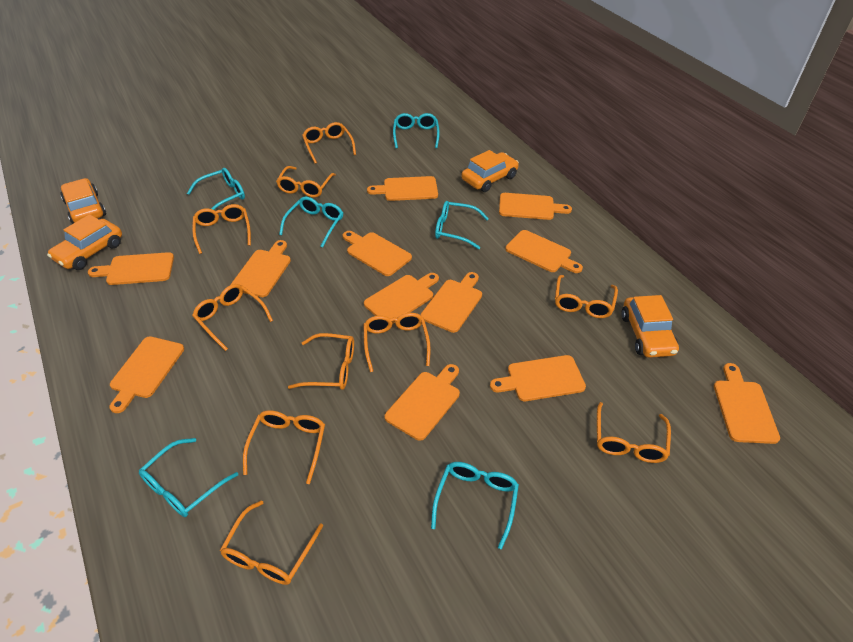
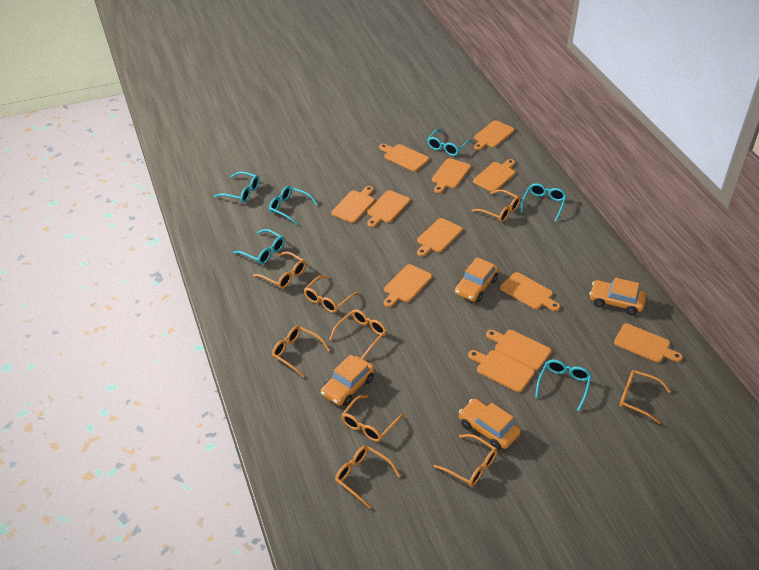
orange glasses: [192,204,251,254] [192,284,273,351] [220,500,323,585] [243,410,325,484] [276,166,336,198] [288,333,354,390] [302,122,356,164] [363,313,431,372] [555,275,618,318] [597,402,671,463] = 10 -> [253,252,306,289] [272,326,330,378] [304,275,359,313] [329,309,386,359] [335,445,400,509] [342,395,403,442] [434,434,497,487] [471,189,520,222] [619,370,671,424] = 9

